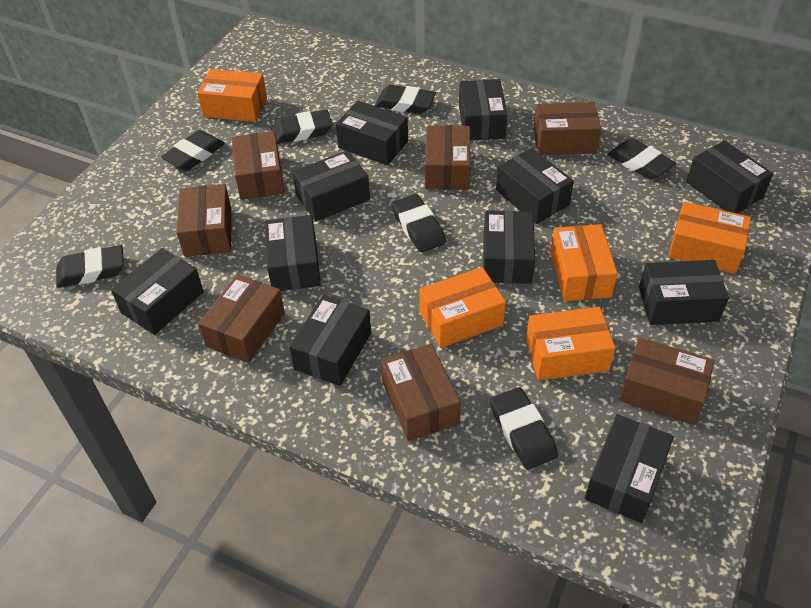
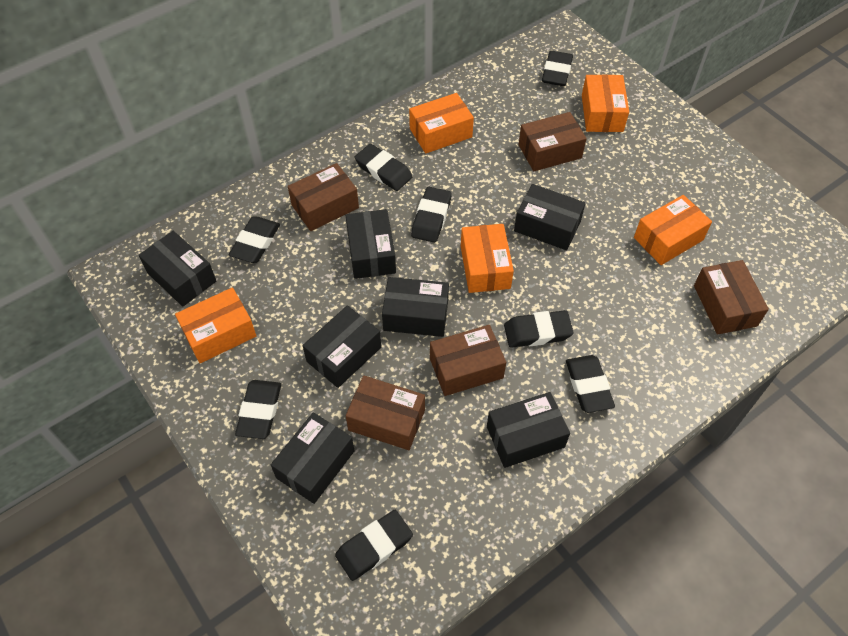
black box: [111,248,204,335] [264,215,321,291] [289,295,371,386] [293,150,370,222] [336,101,408,165] [459,79,508,140] [483,210,535,284] [496,148,574,224] [585,414,674,523] [639,260,729,325] [686,140,773,214] = 11 -> [139,231,216,307] [271,412,355,504] [303,305,381,388] [345,209,396,279] [382,277,449,337] [487,392,570,468] [514,184,585,250] = 7
black eraser: [56,245,124,288] [161,130,225,171] [271,110,333,144] [375,85,436,114] [392,194,446,253] [490,387,558,470] [608,138,676,180] = 7 -> [229,216,280,263] [235,380,281,439] [335,510,413,581] [355,144,412,191] [411,187,452,243] [504,310,574,348] [542,51,573,86] [566,355,615,413] = 8
brown box: [177,184,231,257] [198,274,285,363] [232,131,284,200] [381,344,460,441] [425,125,470,190] [533,102,601,155] [619,337,715,425] = 7 -> [288,163,359,231] [346,375,425,450] [430,325,506,396] [518,112,587,171] [694,260,769,334] = 5

